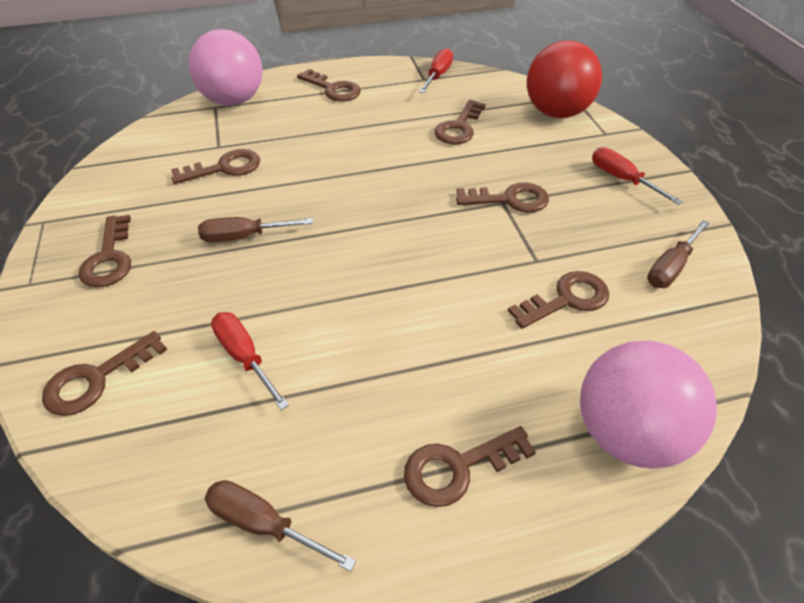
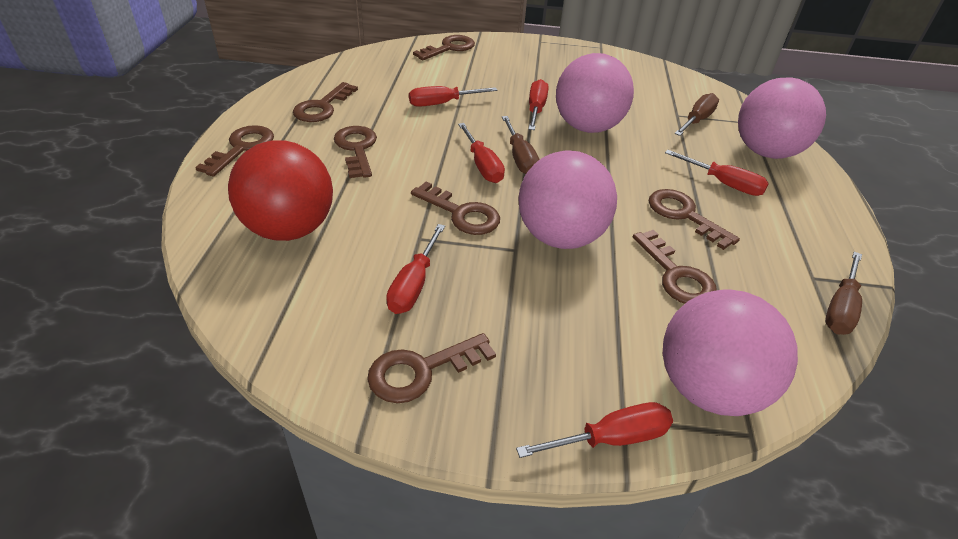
pink ball: [189,29,263,106] [580,340,717,469] = 2 -> [518,150,617,249] [556,53,634,133] [663,289,798,416] [738,77,826,159] = 4
red screwdriver: [211,312,289,410] [419,48,453,93] [592,147,683,205] = 3 -> [386,224,445,314] [409,86,498,107] [458,123,505,183] [516,402,673,458] [529,79,548,130] [665,150,769,196] = 6

